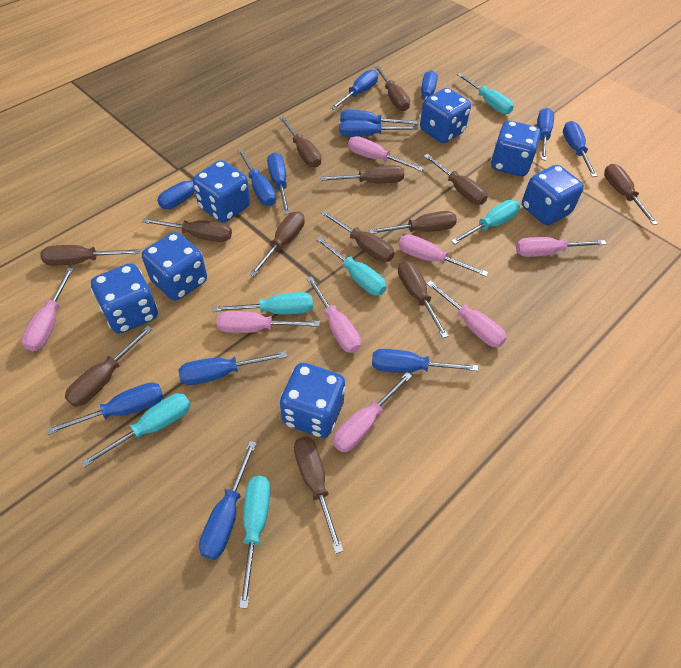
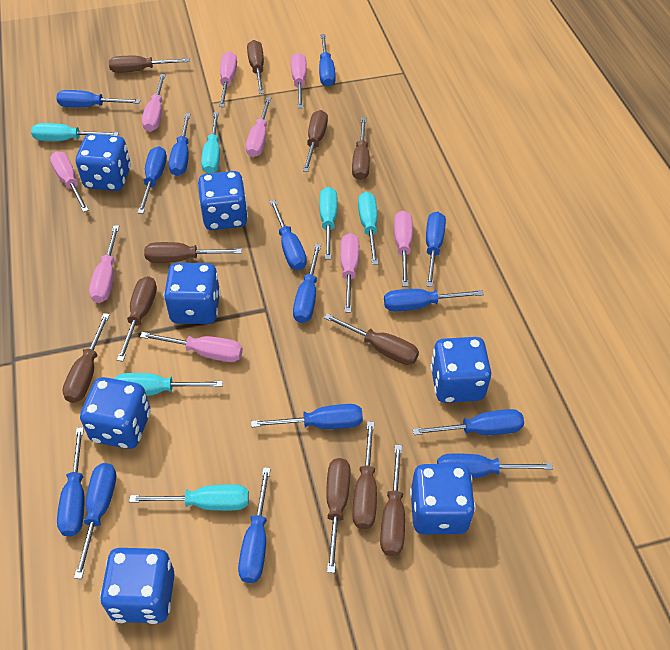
blue screwdriver: [47,382,163,435] [157,162,229,209] [178,351,287,385] [199,441,257,560] [237,149,276,206] [267,153,290,214] [330,69,378,110] [340,109,418,124] [340,120,418,137] [372,349,478,373] [419,71,438,118] [537,108,554,161] [563,121,597,177] = 13 -> [56,90,141,107] [57,427,85,537] [74,463,116,579] [138,146,167,214] [169,113,190,176] [238,467,271,583] [251,404,363,429] [270,200,307,270] [293,244,321,323] [319,34,336,87] [384,289,484,312] [412,409,524,435] [426,211,446,287] [437,453,553,478] = 14
brown screwdriver: [40,245,140,266] [65,326,152,407] [142,218,232,242] [250,211,305,277] [279,116,321,167] [294,437,343,554] [320,165,404,183] [321,210,395,262] [369,211,457,234] [374,65,410,111] [398,260,449,338] [424,154,488,205] [604,164,658,225] = 13 -> [62,313,110,403] [109,56,190,73] [117,276,157,361] [144,242,242,263] [247,40,264,94] [303,110,328,172] [324,313,419,365] [326,458,350,573] [352,117,370,180] [353,421,377,529] [380,445,405,556] = 11
pink screwdriver: [22,268,74,351] [217,311,320,333] [306,276,361,353] [333,372,412,452] [348,136,424,171] [398,234,488,276] [426,280,507,347] [516,237,606,257] = 8 -> [50,151,89,212] [89,225,119,303] [140,332,243,362] [142,74,166,132] [219,52,237,107] [246,97,271,157] [291,53,307,108] [340,233,359,312] [394,211,413,287] = 9

